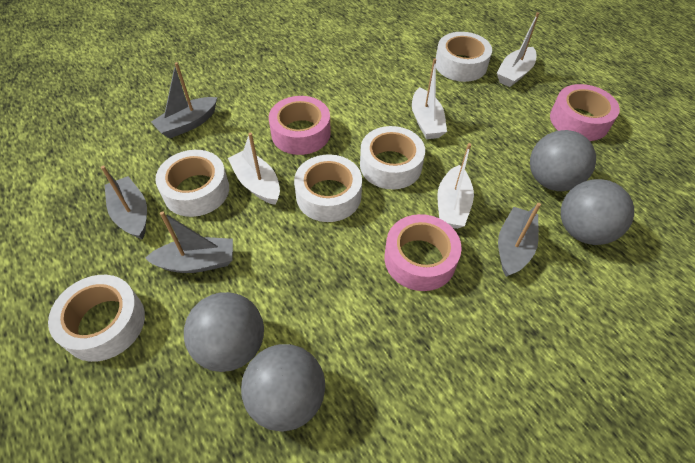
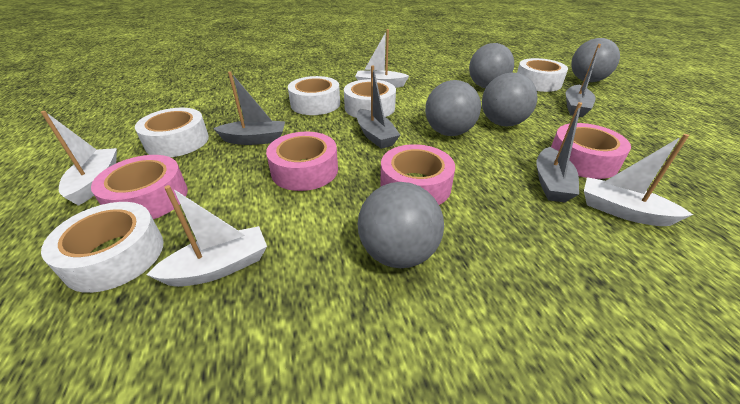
grey ball: [184,292,264,372] [241,344,325,432] [530,130,596,191] [561,179,634,245] = 4 -> [358,182,444,268] [425,80,481,136] [469,43,514,88] [482,73,538,127] [571,38,620,82] = 5
pink tape: [269,96,331,155] [384,214,462,291] [550,84,620,141] = 3 -> [91,155,188,219] [266,132,338,191] [380,144,455,205] [551,123,631,179] = 4

